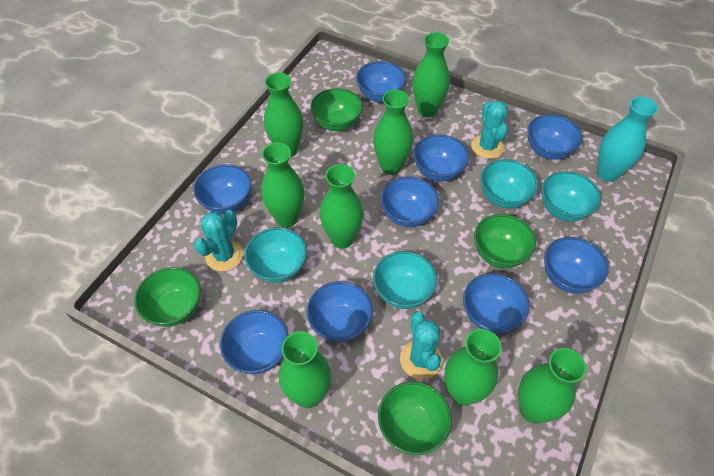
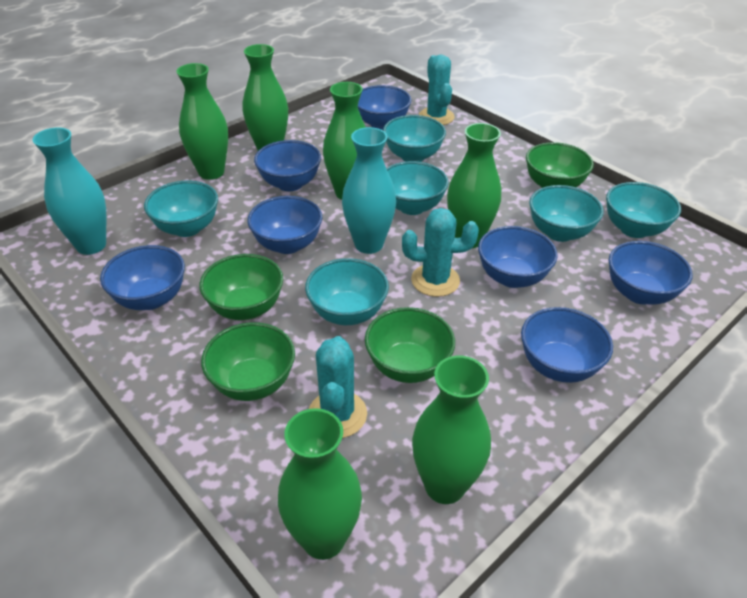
blue bowl: [193,164,251,214] [220,310,288,374] [306,281,373,343] [356,61,406,102] [380,176,439,227] [413,134,469,182] [463,273,529,334] [527,114,582,160] [544,237,609,294] = 9 -> [100,245,185,310] [247,196,322,254] [254,140,321,191] [358,85,411,130] [478,226,558,288] [521,307,613,383] [609,241,693,305] = 7
green vase: [261,143,304,227] [264,73,303,157] [279,331,331,408] [320,164,364,248] [373,90,413,175] [412,32,450,117] [445,329,502,406] [518,348,586,423] = 8 -> [176,63,228,180] [243,44,288,151] [278,408,362,560] [323,82,366,200] [412,355,491,504] [447,123,501,248] = 6
turquoise bowl: [244,227,307,283] [373,251,437,309] [480,159,538,209] [542,171,601,222] = 4 -> [144,181,218,237] [305,258,389,325] [383,115,446,162] [386,161,449,215] [529,185,604,242] [606,182,681,238] = 6
turquoise vase: [597,96,658,182] = 1 -> [33,127,106,255] [342,127,396,254] = 2

